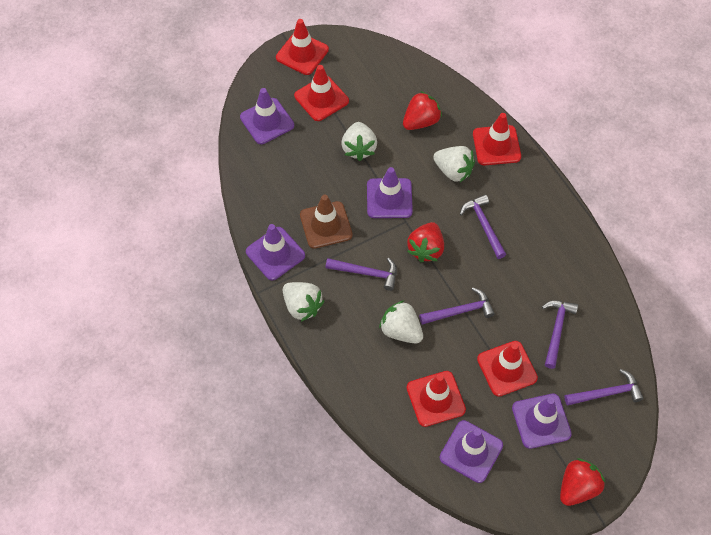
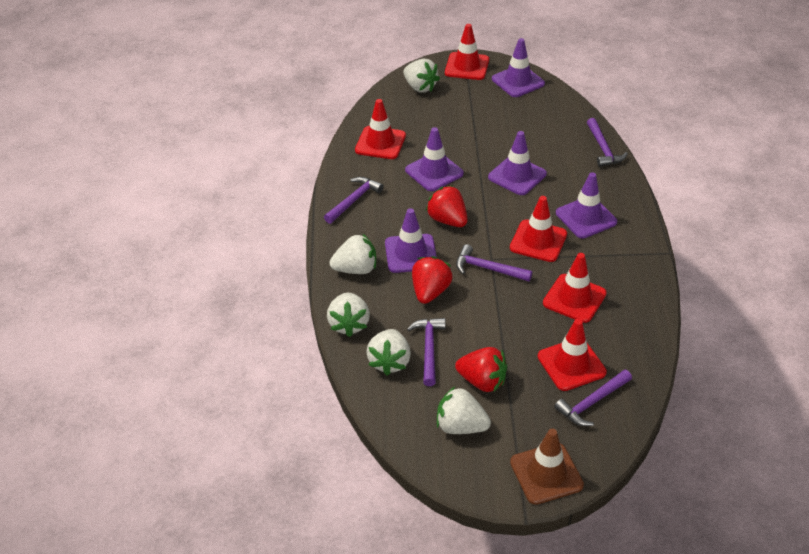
white strawberry: [283,282,324,322] [341,122,377,161] [379,300,423,344] [433,146,475,182] = 4 -> [327,293,370,337] [329,234,376,274] [366,329,411,376] [403,59,440,93] [437,387,491,434] = 5

